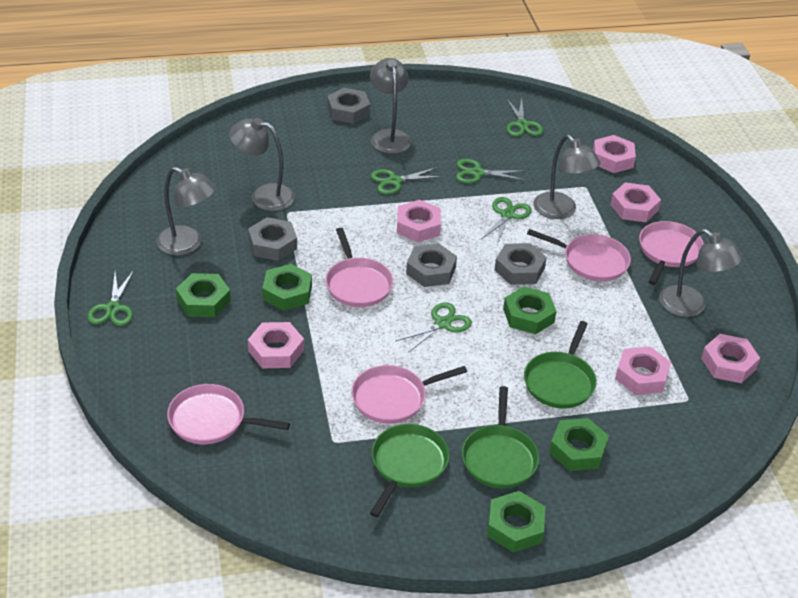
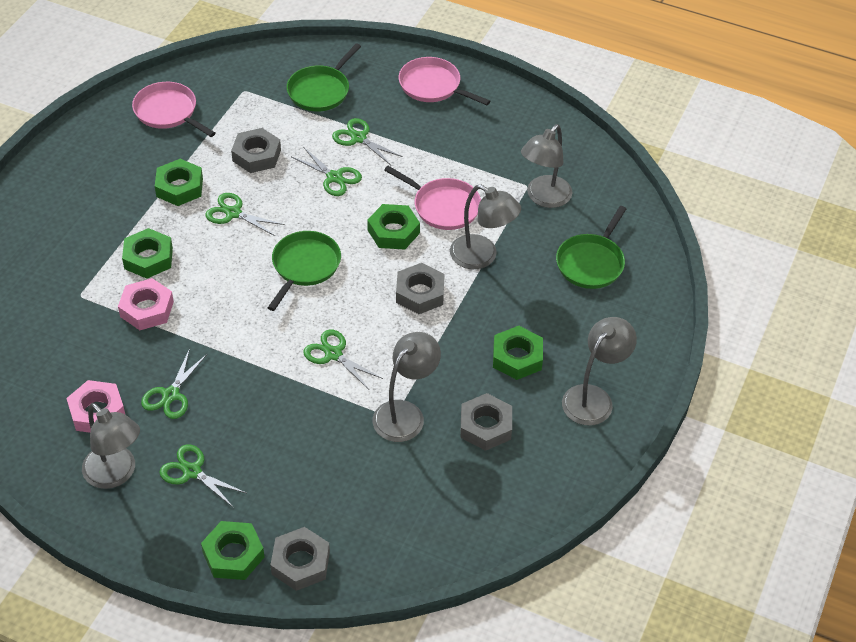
pink nut: [248,322,304,368] [397,200,441,242] [593,135,636,173] [610,182,661,222] [615,346,671,395] [701,334,760,383] = 6 -> [66,380,125,433] [118,278,174,330] = 2
pink pan: [167,384,290,444] [325,228,393,307] [351,365,467,424] [527,229,631,281] [639,221,704,285] = 5 -> [132,82,215,137] [384,166,481,230] [399,57,490,105] = 3

